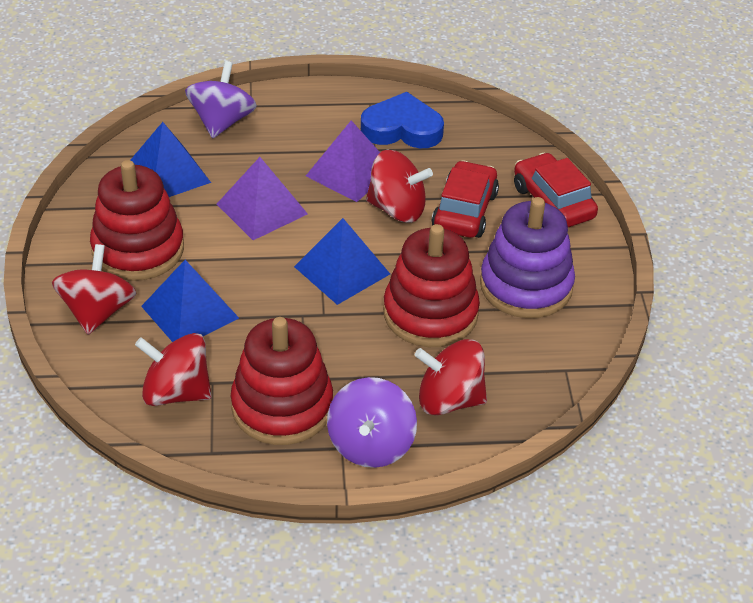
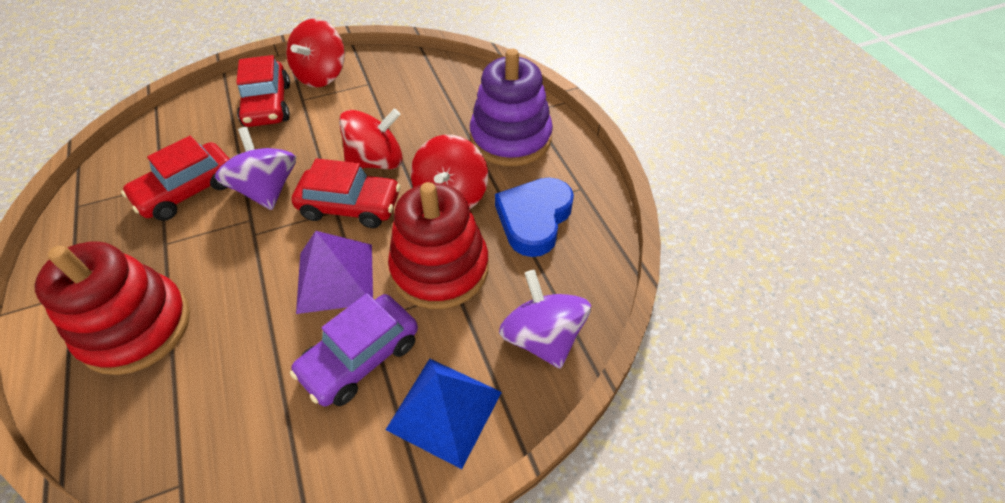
blue pyramid: [131,122,211,197] [141,260,239,342] [294,218,390,305] = 3 -> [386,359,502,469] = 1
purple car: none = 0 -> [290,293,418,406] = 1
purple pyramid: [217,157,308,240] [306,120,380,202] = 2 -> [296,231,373,314] = 1
red car: [431,160,499,238] [514,153,598,227] = 2 -> [121,136,230,221] [236,55,290,127] [292,158,401,228] = 3
red spinning top: [52,244,136,335] [135,333,212,406] [366,150,433,223] [415,339,487,416] = 4 -> [286,19,345,88] [339,109,403,169] [411,135,488,210] = 3
red stacking toy: [90,160,184,281] [231,317,333,445] [383,224,480,347] = 3 -> [35,241,190,375] [388,182,489,309] = 2

